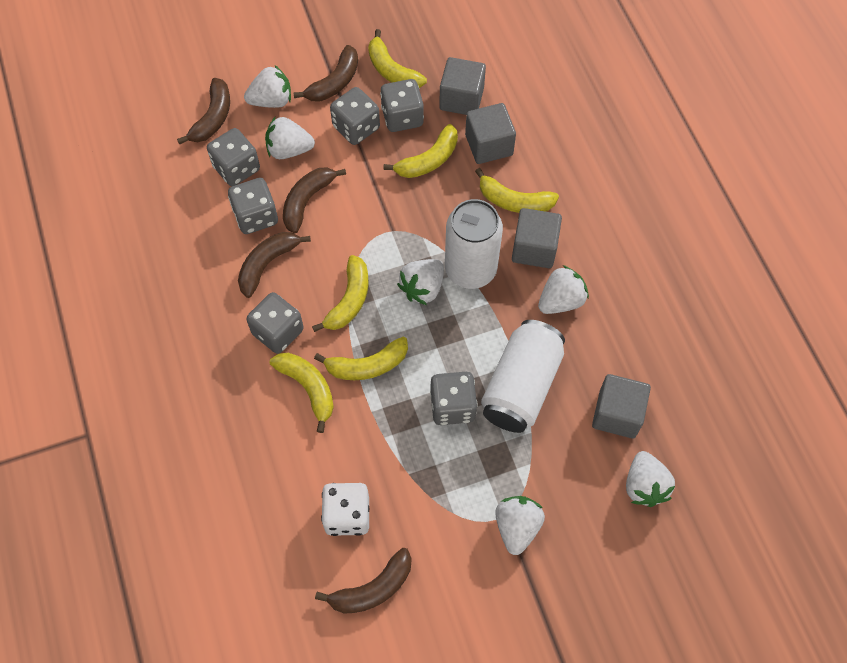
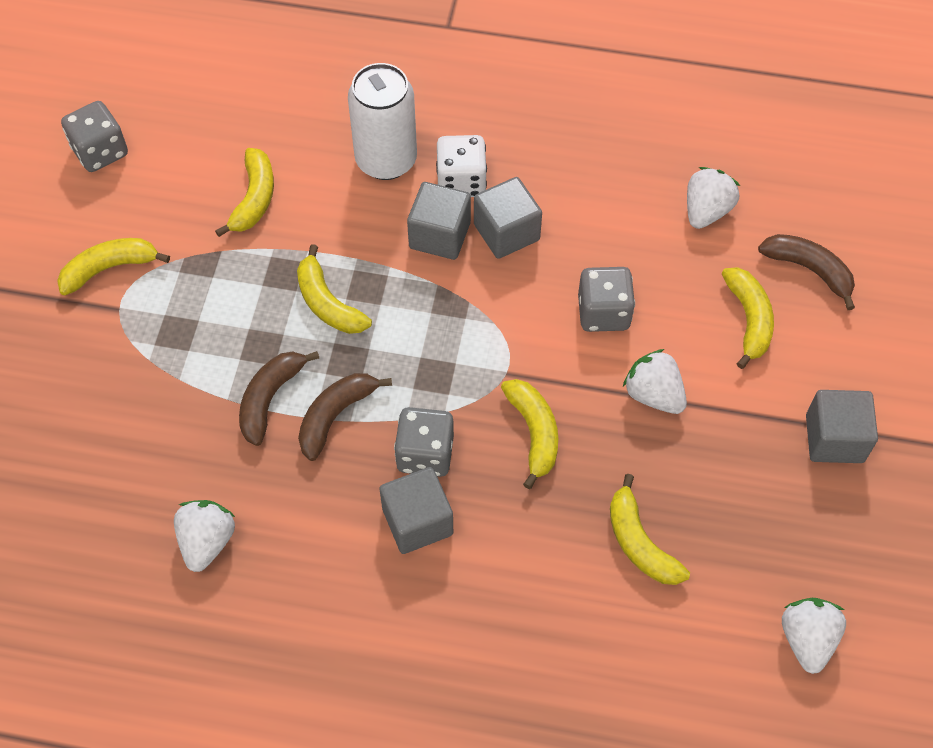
brown banana: [177,78,230,145] [238,232,311,298] [283,167,346,233] [293,45,358,102] [315,548,411,614] = 5 -> [239,351,319,446] [298,373,392,461] [758,234,855,310] = 3
grey dice: [207,128,260,186] [228,178,278,234] [247,292,304,354] [330,87,380,145] [380,79,424,132] [430,372,478,425] = 6 -> [61,101,128,172] [394,407,454,477] [578,267,635,332] = 3
white can: [445,199,503,289] [481,320,565,433] = 2 -> [348,63,417,180] = 1
white strawberry: [244,65,291,108] [265,117,315,159] [397,259,444,305] [495,496,545,555] [538,265,589,314] [626,451,675,507] = 6 -> [174,500,235,572] [623,349,687,414] [687,167,740,229] [782,598,846,674] = 4

